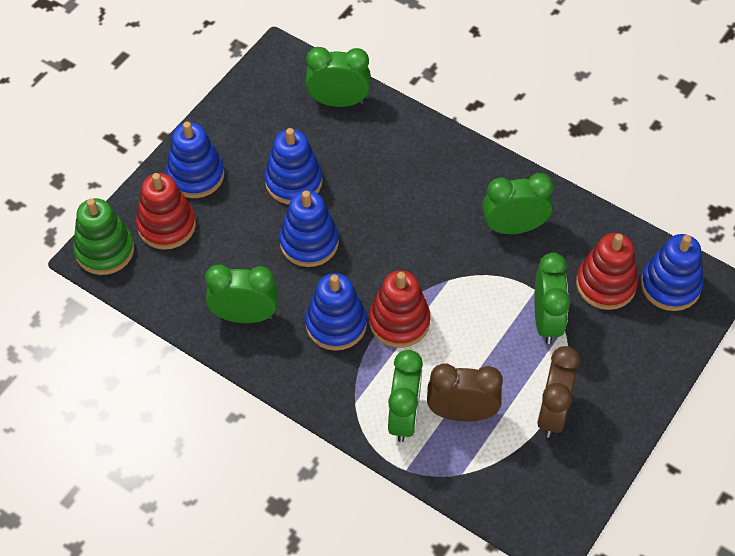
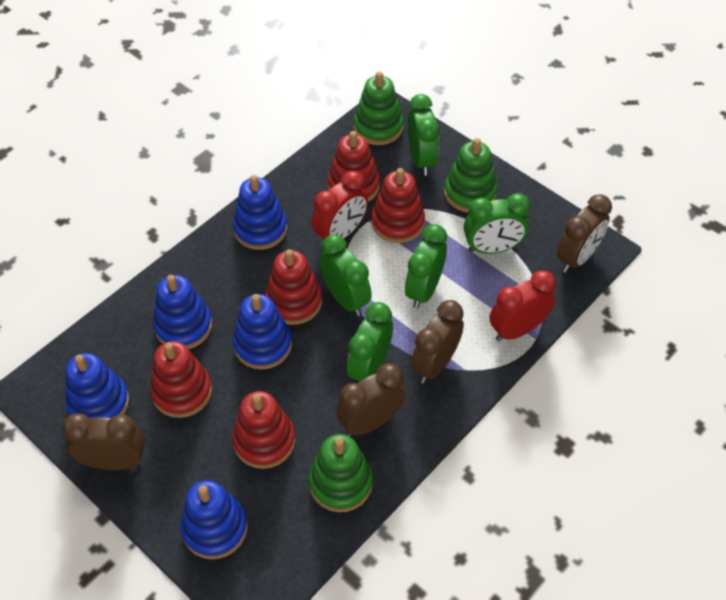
brown clock: [427,363,503,421] [537,346,580,437] = 2 -> [62,413,145,470] [336,363,406,436] [411,300,464,383] [557,194,612,273] = 4
green stacking toy: [73,198,134,275] = 1 -> [309,434,373,512] [354,71,403,145] [444,138,497,213] = 3
red clock: none = 0 -> [312,171,368,239] [489,270,556,342] = 2
red stacking toy: [136,173,196,250] [369,270,430,348] [576,233,638,310] = 3 -> [150,341,212,418] [232,391,295,469] [265,249,322,325] [328,131,380,202] [371,168,425,243] = 5

